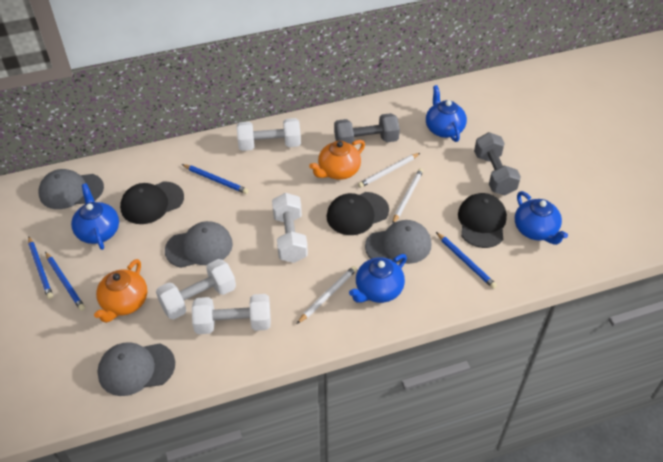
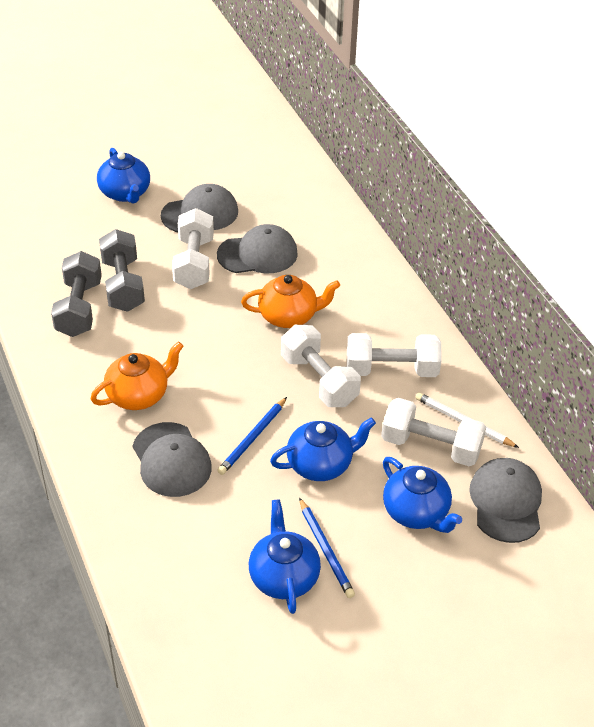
black cap: [120,181,184,224] [326,192,389,235] [458,193,507,248] = 3 -> none = 0
blue pencil: [28,236,53,299] [45,252,85,311] [182,164,249,194] [436,232,497,289] = 4 -> [217,397,287,475] [299,498,355,598] = 2
white pencil: [297,266,357,324] [358,153,420,188] [392,168,423,224] = 3 -> [415,392,519,448] = 1

